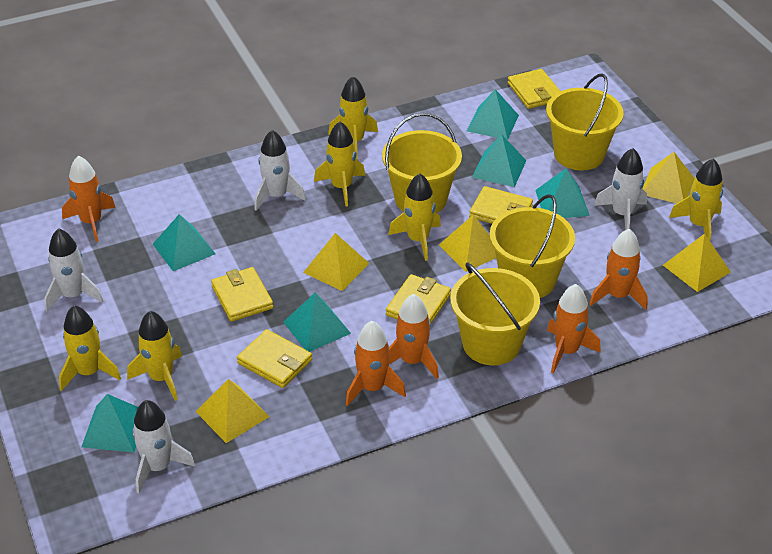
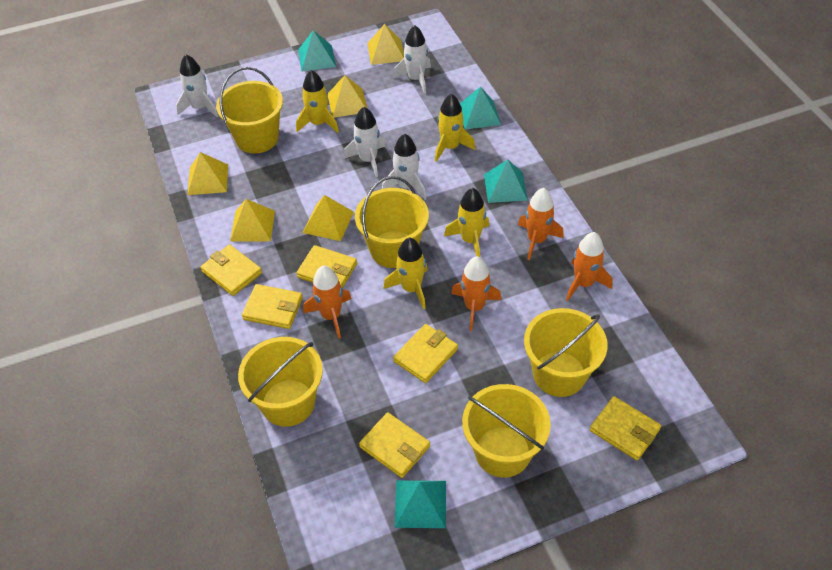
orange rocket: [62,156,116,242] [346,321,406,406] [389,294,439,379] [547,284,601,373] [590,229,648,310] = 5 -> [303,266,352,338] [451,257,501,331] [518,188,564,260] [566,232,613,301] = 4
turquoise pyramid: [81,394,138,453] [153,214,216,271] [283,293,351,352] [467,89,519,140] [472,135,526,187] [535,168,590,218] = 6 -> [298,30,336,71] [395,480,446,528] [460,87,501,130] [484,160,528,203] = 4
yellow bucket: [382,113,462,213] [450,262,540,365] [490,194,575,298] [546,74,624,170] = 4 -> [216,67,283,153] [238,337,323,427] [355,176,429,268] [462,384,551,478] [524,308,608,397] = 5
yellow rocket: [59,305,121,391] [127,311,182,401] [314,121,365,207] [328,76,378,159] [388,173,441,261] [669,158,723,241] = 6 -> [296,70,339,133] [383,237,428,309] [435,94,475,162] [444,188,489,257] = 4
yellow wallet: [211,267,273,322] [237,329,312,388] [386,274,451,323] [469,186,533,224] [508,69,560,109] = 5 -> [200,244,262,296] [242,284,303,329] [297,245,357,288] [359,412,430,478] [393,324,458,383] [590,396,661,461] = 6

